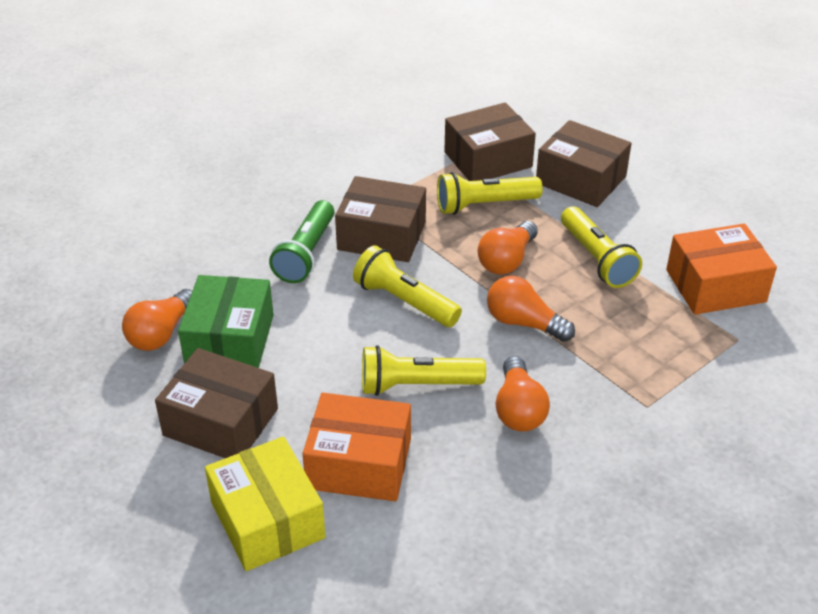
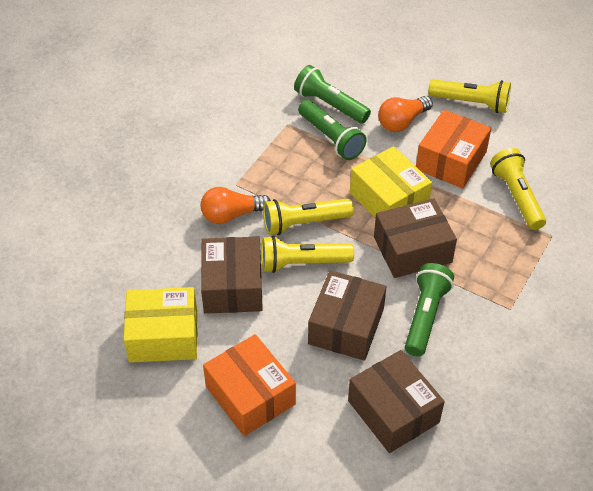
green box: [178,275,274,368] = 1 -> none = 0
green flashlight: [269,200,335,283] = 1 -> [294,65,371,124] [298,100,367,160] [405,263,454,357] = 3
orange light bulb: [122,289,192,351] [478,221,538,275] [487,276,575,342] [495,356,550,432] = 4 -> [201,187,271,224] [378,96,433,132] = 2
yellow box: [205,436,326,571] = 1 -> [124,287,197,363] [350,146,432,219] = 2

